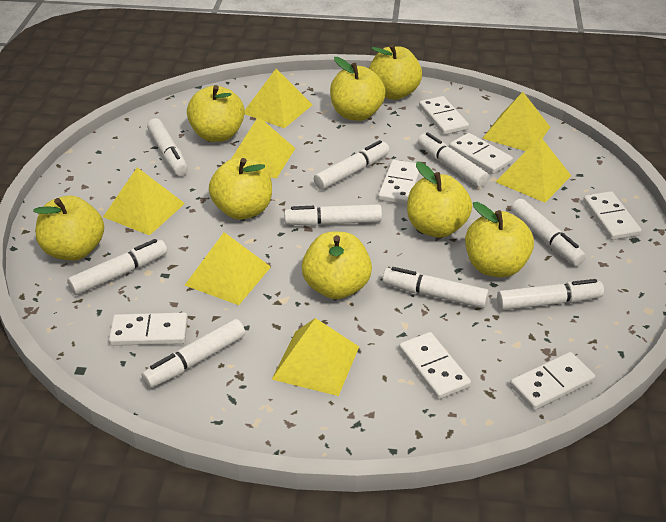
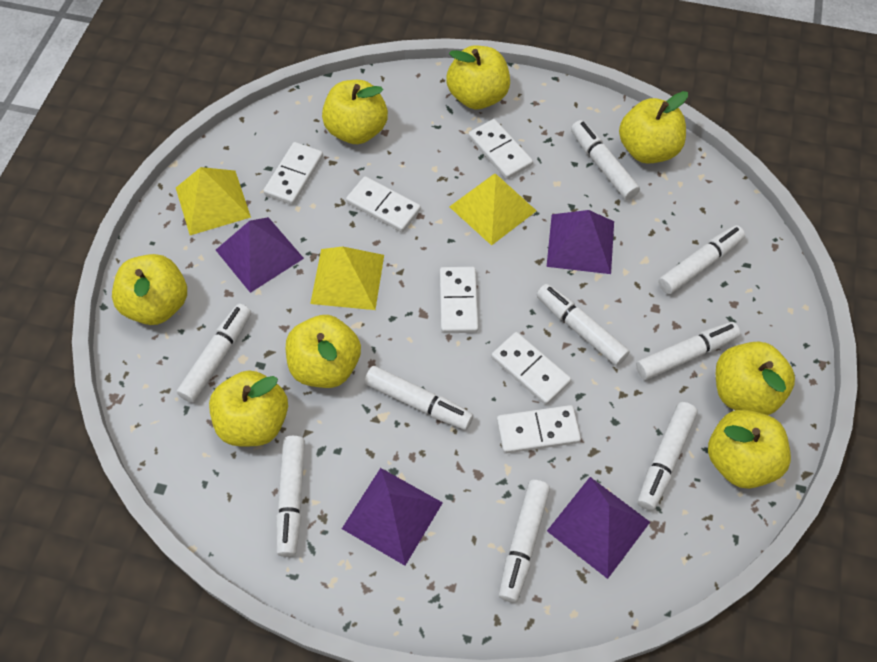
purple pyramid: none = 0 -> [216,217,304,293] [342,468,443,566] [547,210,614,274] [547,477,650,579] = 4
white domino: [109,313,188,346] [378,160,420,205] [399,332,471,399] [419,96,469,135] [449,133,513,174] [510,352,595,410] [583,191,642,240] = 7 -> [263,142,323,205] [346,176,421,232] [440,267,478,333] [468,119,533,179] [491,332,571,405] [497,405,581,454] = 6
yellow pyramid: [103,167,185,236] [185,232,271,305] [231,116,295,179] [245,69,313,128] [272,318,359,396] [482,92,550,151] [495,137,571,203] = 7 -> [176,167,251,235] [310,246,384,310] [449,174,537,246] = 3

